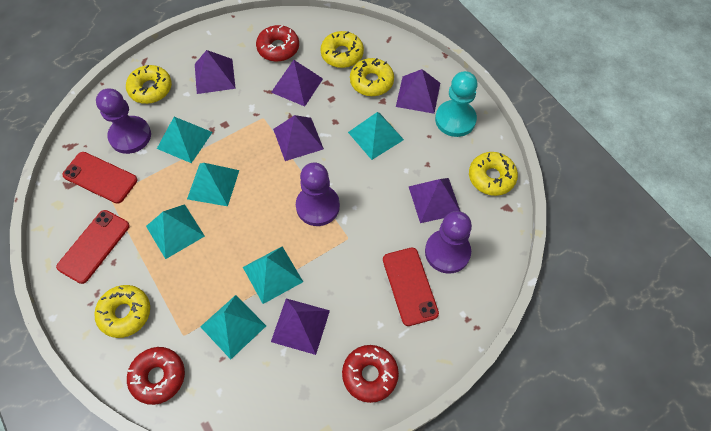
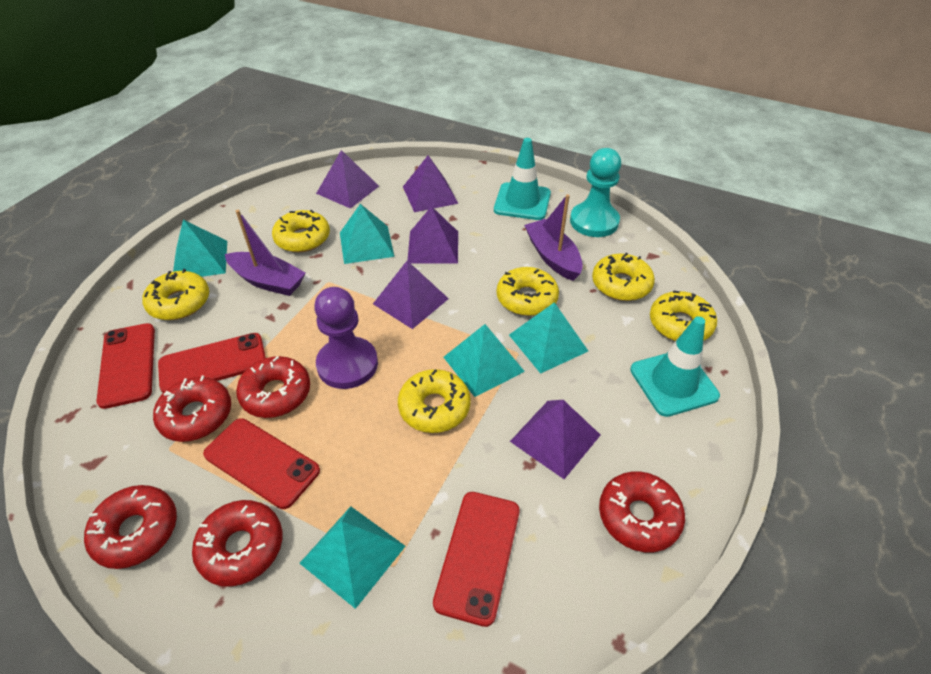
purple boat: none = 0 -> [225,210,306,296] [524,194,583,281] = 2
purple pawn: [96,88,151,154] [296,162,340,226] [425,211,472,274] = 3 -> [314,287,378,389] = 1
purple pyramid: [195,50,236,94] [271,60,323,106] [271,298,330,355] [273,115,324,161] [396,69,440,114] [409,178,460,223] = 6 -> [316,150,379,209] [373,261,449,329] [403,155,459,212] [408,206,458,264] [510,400,600,479] = 5
red donut: [127,347,185,405] [256,25,299,62] [342,345,399,403] = 3 -> [84,485,177,569] [153,375,231,442] [192,500,282,587] [236,356,310,418] [599,471,685,552] = 5
red phone: [56,210,130,284] [62,152,137,204] [383,248,439,326] = 3 -> [96,323,155,409] [158,333,266,393] [203,418,320,509] [433,492,520,627] = 4
turquoise pyramid: [146,204,205,259] [157,117,213,163] [187,163,239,206] [200,295,266,359] [243,246,303,304] [348,112,404,160] = 6 -> [173,220,227,277] [299,506,406,609] [340,204,395,264] [443,324,525,397] [509,302,588,374] = 5
turquoise traffic cone: none = 0 -> [494,138,551,220] [630,316,720,417] = 2
yellow donut: [94,285,150,338] [126,65,172,104] [320,31,364,68] [350,58,394,96] [469,152,518,196] = 5 -> [142,269,209,320] [272,210,330,252] [398,369,471,433] [497,267,559,316] [592,253,655,301] [650,290,717,341] = 6

